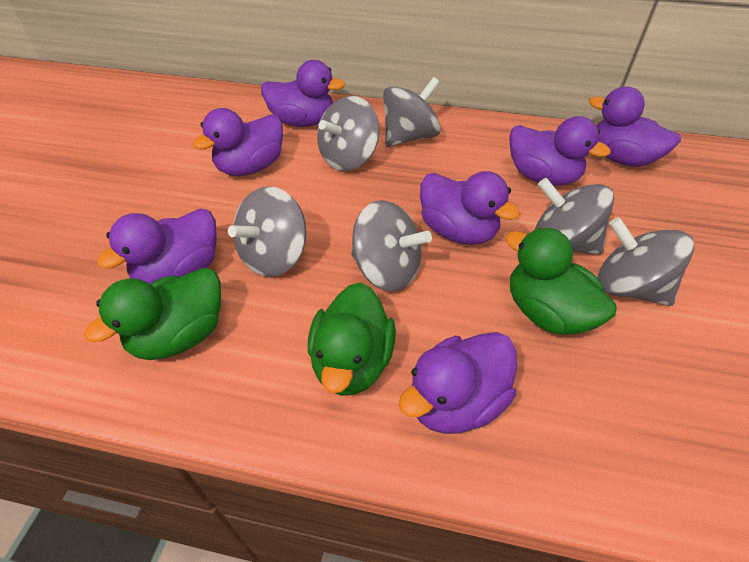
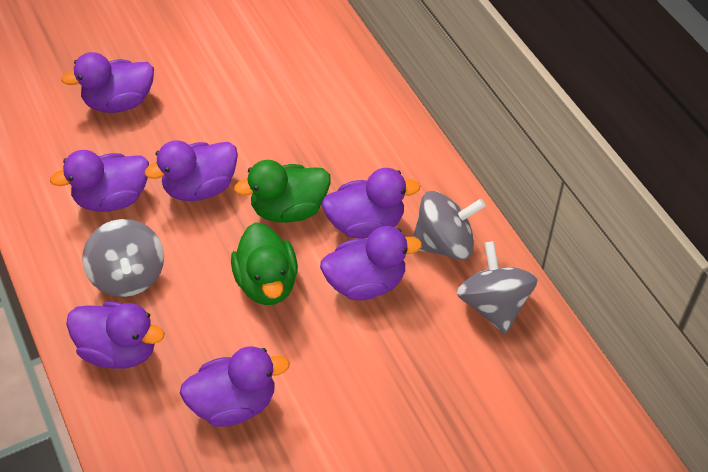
green duck: [84,268,221,360] [308,282,396,396] [505,228,617,334] = 3 -> [231,222,298,305] [234,160,331,223] = 2
grey spinning top: [228,186,307,277] [317,96,380,171] [351,200,432,292] [383,77,441,147] [535,178,614,255] [597,217,694,306] = 6 -> [82,219,164,297] [413,191,486,260] [457,241,538,334] = 3

